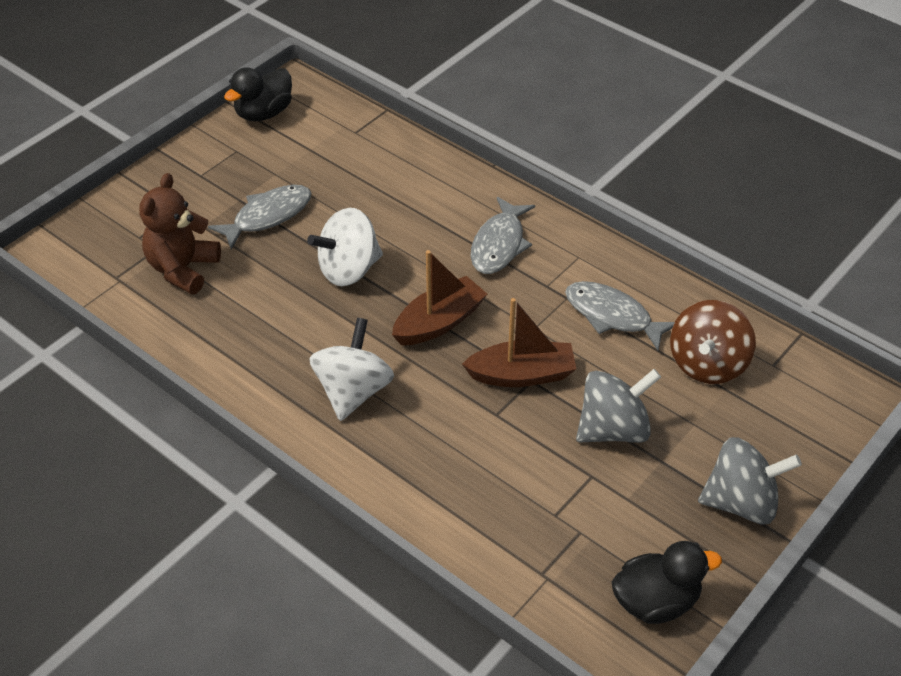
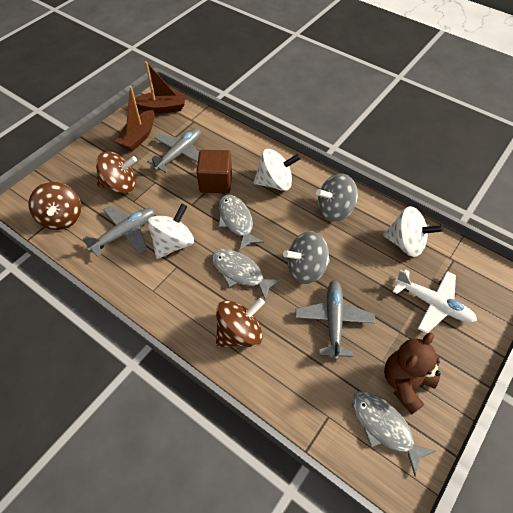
black duck: [224,67,292,121] [612,541,722,624] = 2 -> none = 0
brown cube: none = 0 -> [196,150,232,193] = 1
brown spinning top: [670,300,756,384] = 1 -> [29,182,81,230] [96,151,137,194] [216,298,265,347] = 3
grey plane: none = 0 -> [82,205,155,257] [147,129,201,173] [295,280,375,360] = 3
white plane: none = 0 -> [393,269,477,334] = 1
white spinning top: [307,208,383,286] [309,318,394,421] = 2 -> [147,204,194,259] [254,149,301,191] [383,206,443,257] = 3

